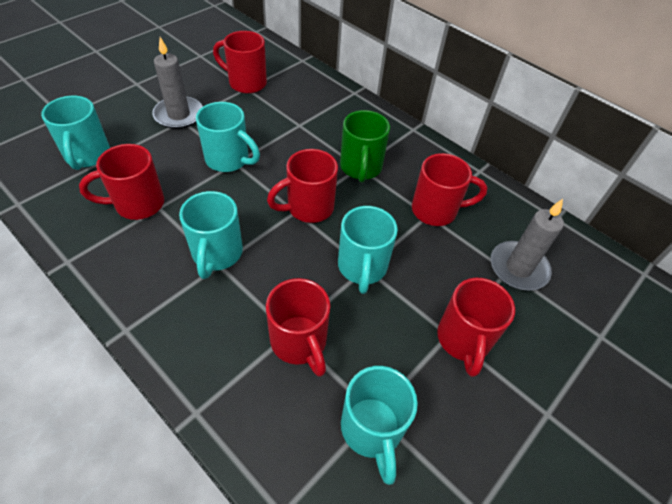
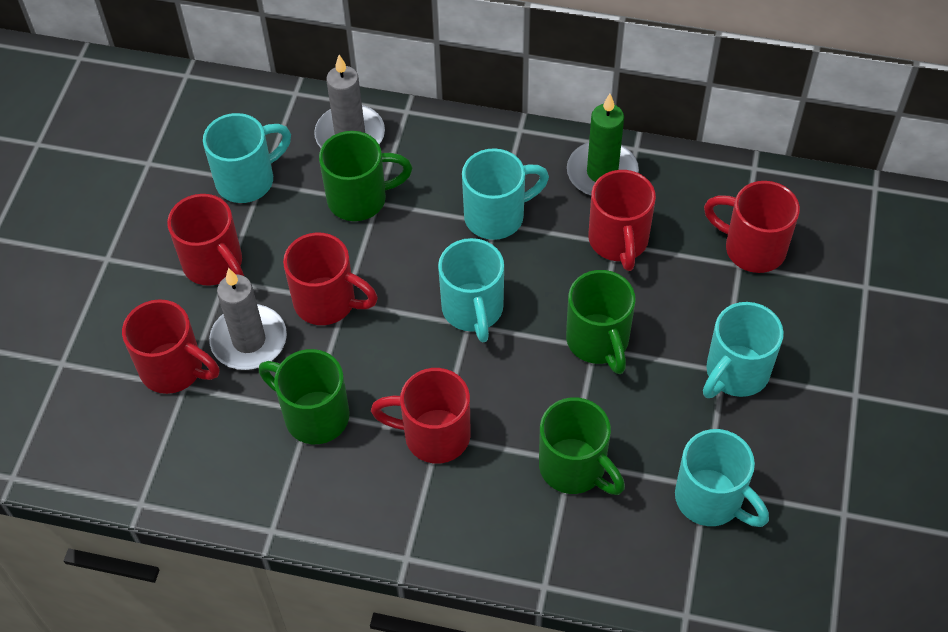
green candle: none = 0 -> [567,94,639,196] = 1
green mug: [340,110,390,183] = 1 -> [259,349,349,444] [319,131,412,221] [539,397,625,495] [566,270,636,374] = 4

